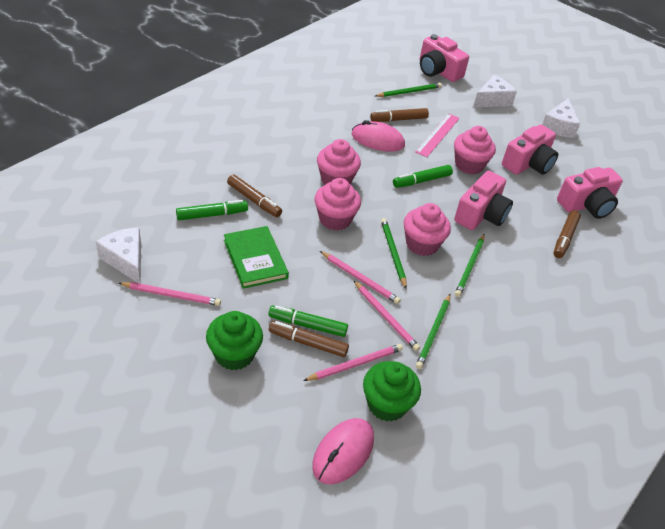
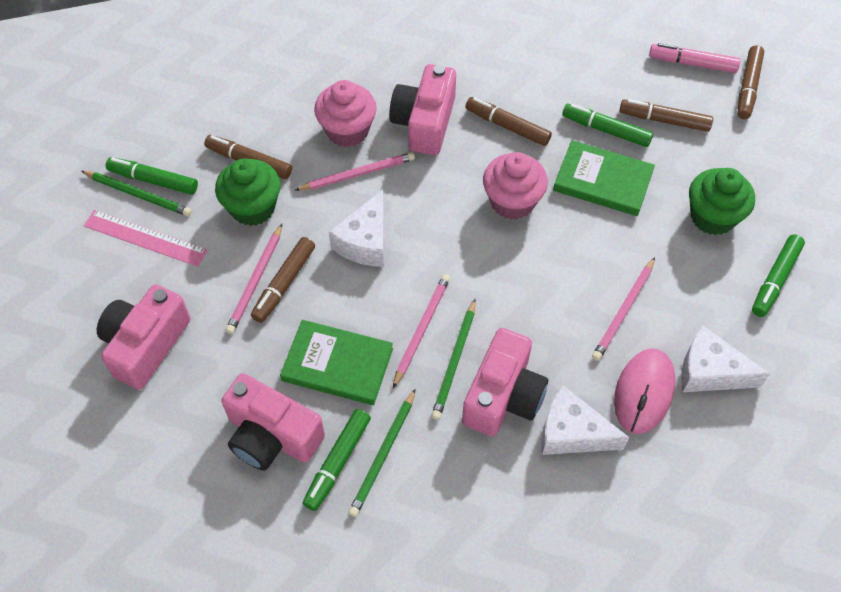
brown marker: [227,175,282,217] [269,321,349,357] [370,108,429,122] [553,210,581,258] = 4 -> [204,135,292,179] [251,237,315,323] [465,97,552,146] [619,99,713,132] [737,45,764,119] = 5
green book: [224,226,289,289] = 1 -> [280,320,393,405] [553,140,655,216] = 2
green marker: [176,200,248,220] [268,305,348,337] [393,165,453,188] = 3 -> [106,157,198,195] [303,409,371,511] [562,104,653,147] [752,234,805,317] = 4
green pencil: [375,83,442,97] [381,218,407,289] [416,294,451,369] [455,234,485,297] = 4 -> [81,171,192,216] [348,389,415,517] [431,299,476,420] = 3
pink cupcake: [315,178,361,231] [317,139,361,185] [403,203,451,256] [454,126,496,175] = 4 -> [314,80,377,147] [483,152,548,220] = 2
pink marker: none = 0 -> [649,43,740,73] = 1
pink mouse: [312,418,374,484] [352,120,405,152] = 2 -> [614,348,675,434] = 1

